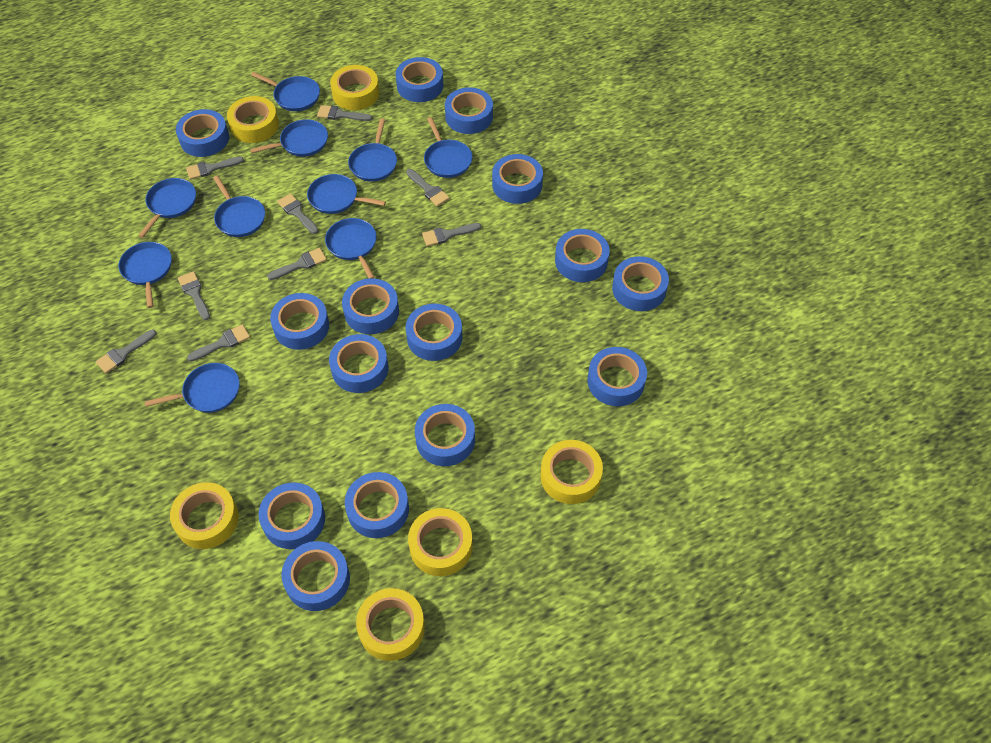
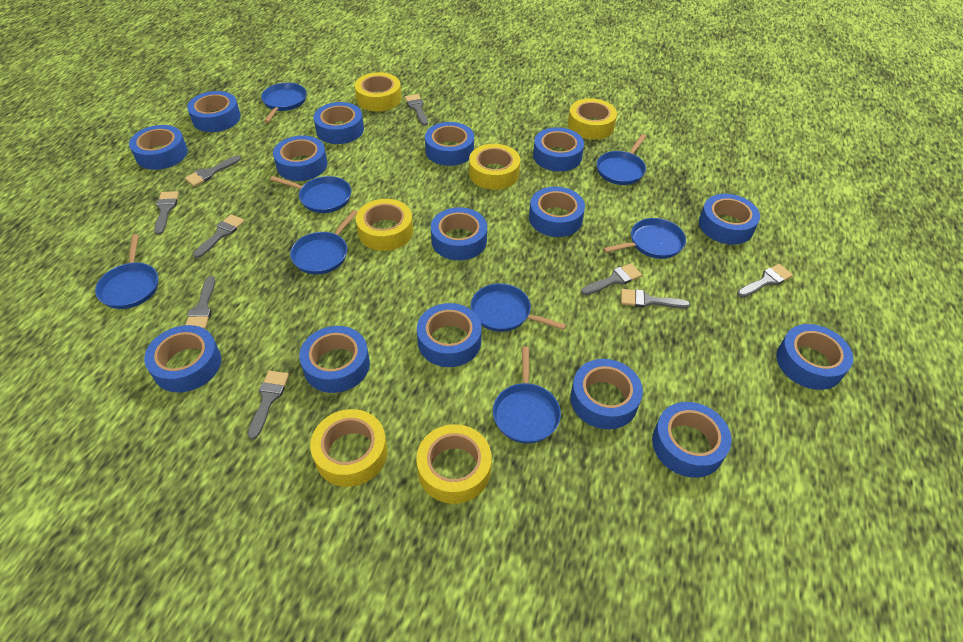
blue pan: [119,242,172,308] [138,178,196,238] [145,363,240,413] [213,175,265,237] [250,119,328,157] [251,72,320,111] [307,174,386,214] [325,218,377,278] [348,118,397,182] [424,117,472,178] = 10 -> [95,234,158,309] [261,83,307,123] [270,176,351,213] [290,210,358,275] [471,283,566,332] [493,346,561,444] [597,134,646,185] [603,218,686,259] = 8

